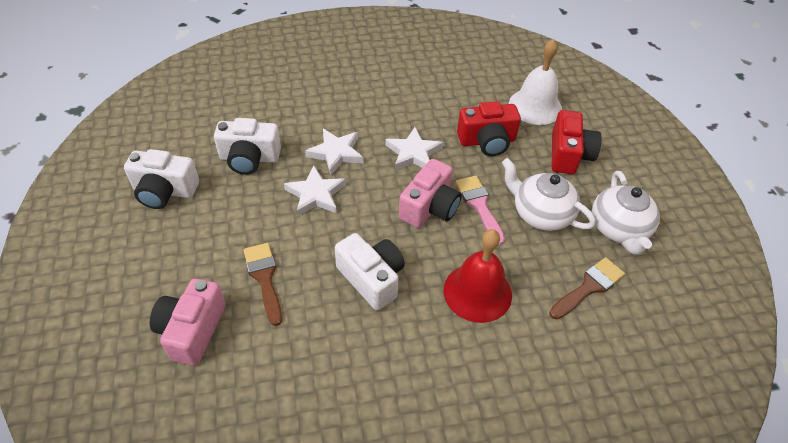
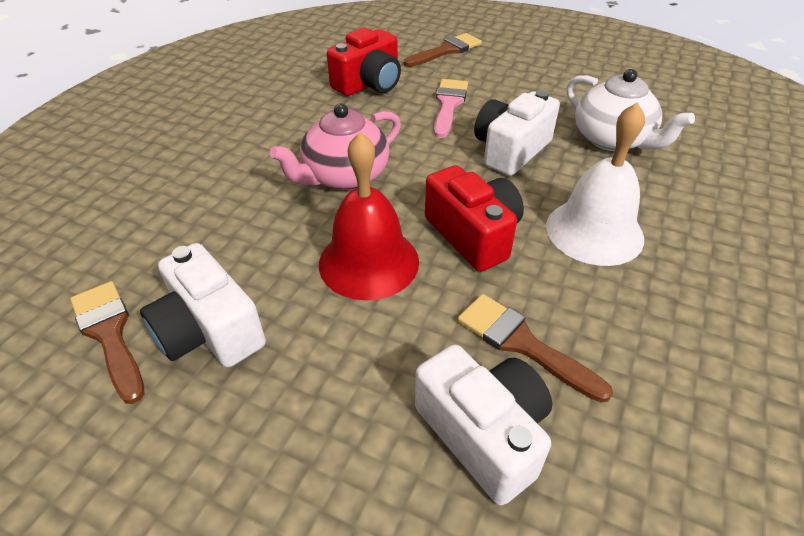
brown brush: [243,243,282,326] [549,257,625,319] = 2 -> [70,281,144,404] [404,33,482,67] [458,294,613,403] = 3
pink camera: [150,278,226,366] [399,159,462,228] = 2 -> none = 0
pink teapot: none = 0 -> [270,103,401,190] = 1
white star: [284,166,346,216] [305,129,364,175] [385,127,443,170] = 3 -> none = 0
white teapot: [502,158,596,231] [592,171,660,255] = 2 -> [567,69,695,151] = 1

